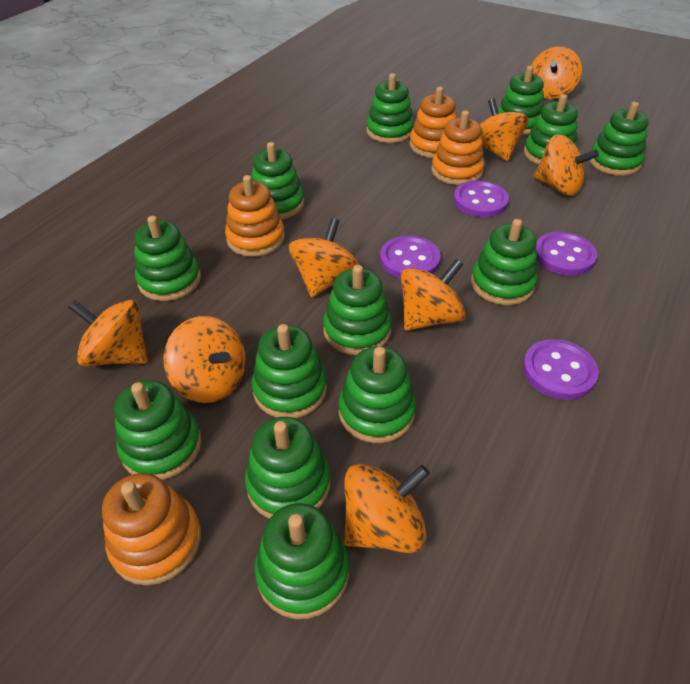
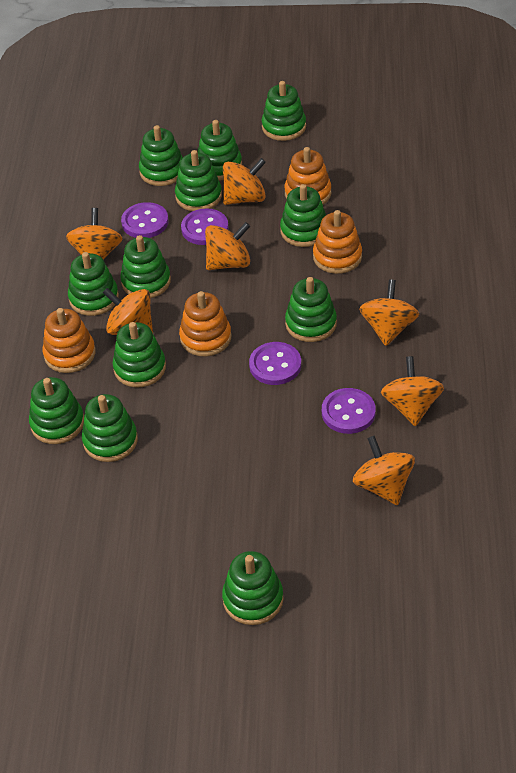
green stacking toy: [114,380,202,480] [134,216,201,301] [245,417,330,519] [252,142,304,220] [252,324,327,418] [255,503,349,619] [323,265,392,355] [339,346,416,443] [366,73,414,143] [471,219,537,305] [498,66,544,135] [524,94,578,165] [589,102,649,176] = 13 -> [29,377,84,444] [68,252,119,316] [82,394,138,462] [113,322,166,388] [120,235,171,298] [139,125,183,186] [175,150,222,211] [198,120,242,181] [222,551,284,625] [262,81,306,141] [280,184,326,247] [285,277,337,342] = 12
orange spinning top: [68,300,148,367] [164,316,246,403] [289,218,359,297] [344,464,430,553] [401,259,466,331] [480,98,528,161] [531,47,582,99] [533,134,599,196] = 8 -> [66,208,123,260] [103,288,153,335] [205,222,250,270] [223,158,266,205] [353,436,415,505] [359,279,419,346] [381,356,444,426] = 7

